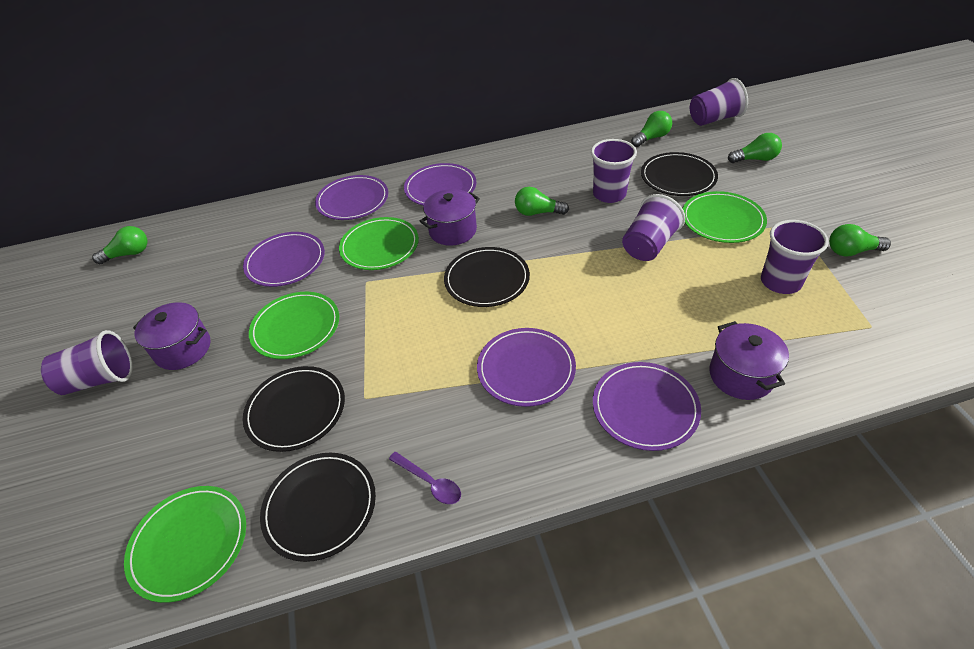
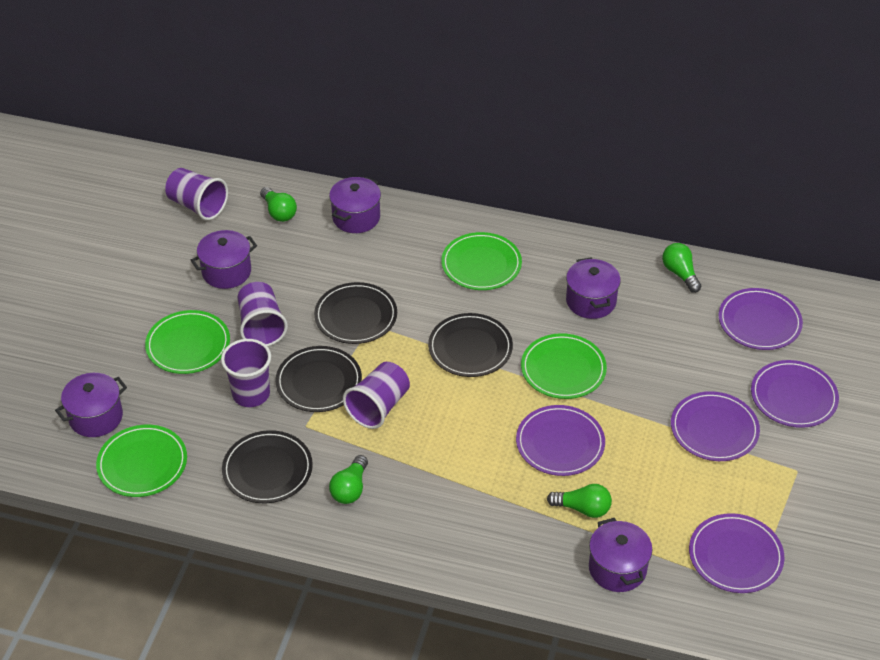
green light bulb: [92,226,147,264] [515,187,569,216] [631,111,672,147] [728,133,782,163] [829,224,891,257] = 5 -> [260,187,297,222] [329,455,368,504] [547,484,612,518] [662,243,701,293] = 4
purple cup: [41,330,133,395] [591,139,637,203] [622,194,685,261] [690,78,748,126] [761,220,829,294] = 5 -> [165,168,228,220] [221,339,271,407] [237,282,288,346] [343,362,410,429] = 4
purple pot: [133,302,210,370] [420,189,480,246] [709,321,789,400] = 3 -> [55,373,127,437] [191,230,257,289] [329,177,381,233] [566,258,621,319] [589,518,652,592] = 5
purple spoon: [389,452,461,504] = 1 -> none = 0

